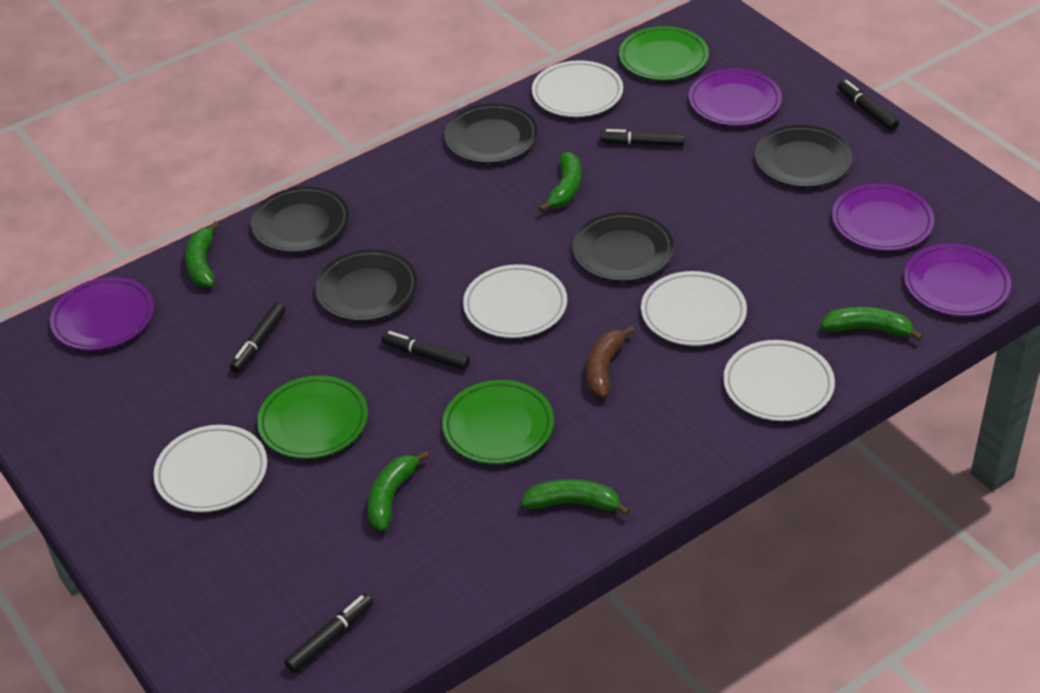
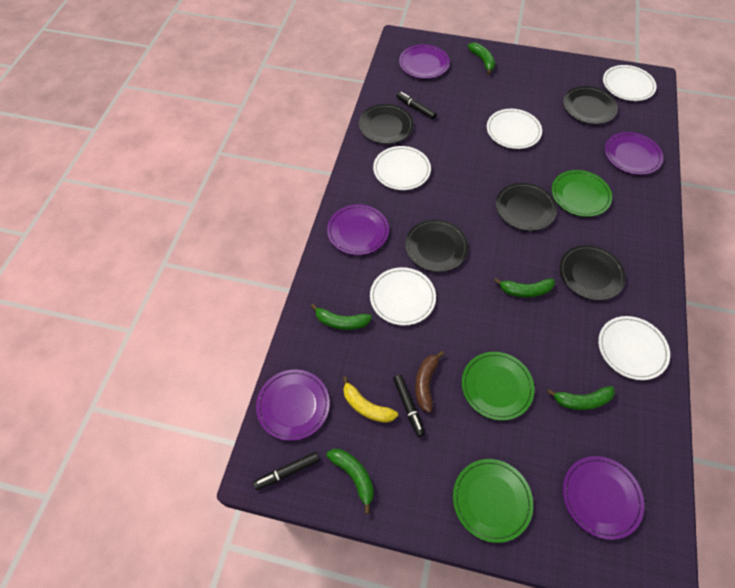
black marker: [230,303,285,373] [284,593,373,673] [382,331,470,370] [600,129,685,146] [838,80,899,131] = 5 -> [253,452,320,490] [393,375,425,437] [396,92,437,119] = 3
purple plate: [50,277,154,351] [689,68,782,126] [832,183,934,251] [904,243,1011,316] = 4 -> [256,370,330,441] [327,204,389,255] [399,44,450,79] [563,456,644,540] [605,132,663,175] = 5
yellow banana: none = 0 -> [342,376,398,423] = 1

